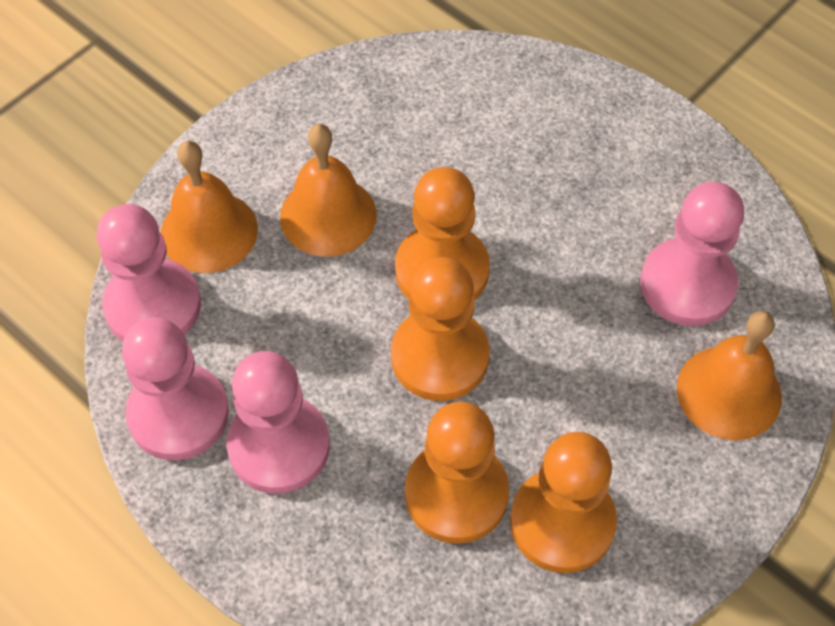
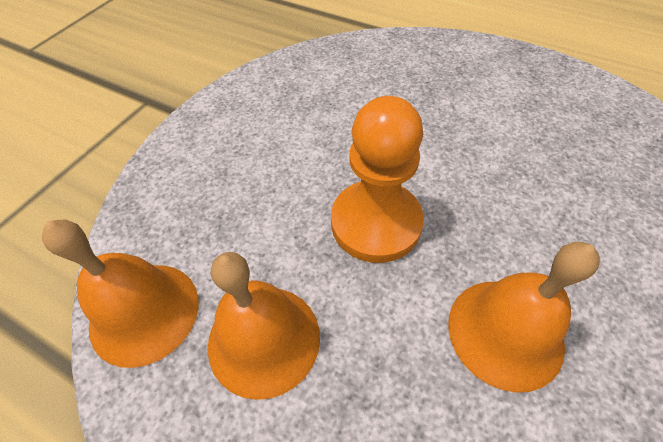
orange pawn: [391,257,489,401] [395,167,490,300] [405,402,509,544] [510,432,617,573] = 4 -> [331,96,424,263] = 1
pink pawn: [97,204,201,341] [122,317,229,460] [226,351,330,494] [640,182,744,326] = 4 -> none = 0

